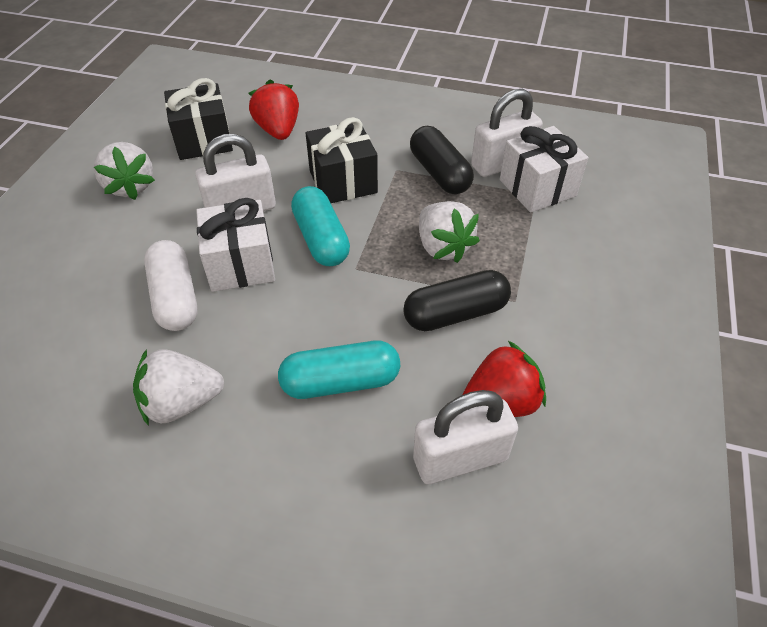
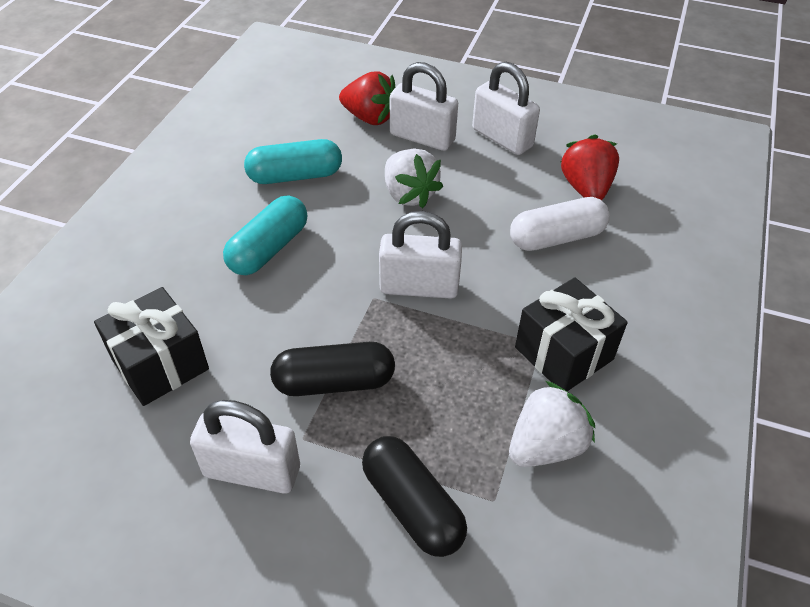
white gift: [196,198,275,292] [500,126,588,213] = 2 -> none = 0
white padlock: [195,134,276,211] [413,390,518,484] [471,89,543,177] = 3 -> [190,400,300,494] [379,211,462,299] [390,62,458,151] [472,62,540,155] = 4
white strawberry: [94,142,155,200] [133,349,224,426] [419,201,480,263] = 3 -> [385,148,443,208] [509,381,595,467] = 2

